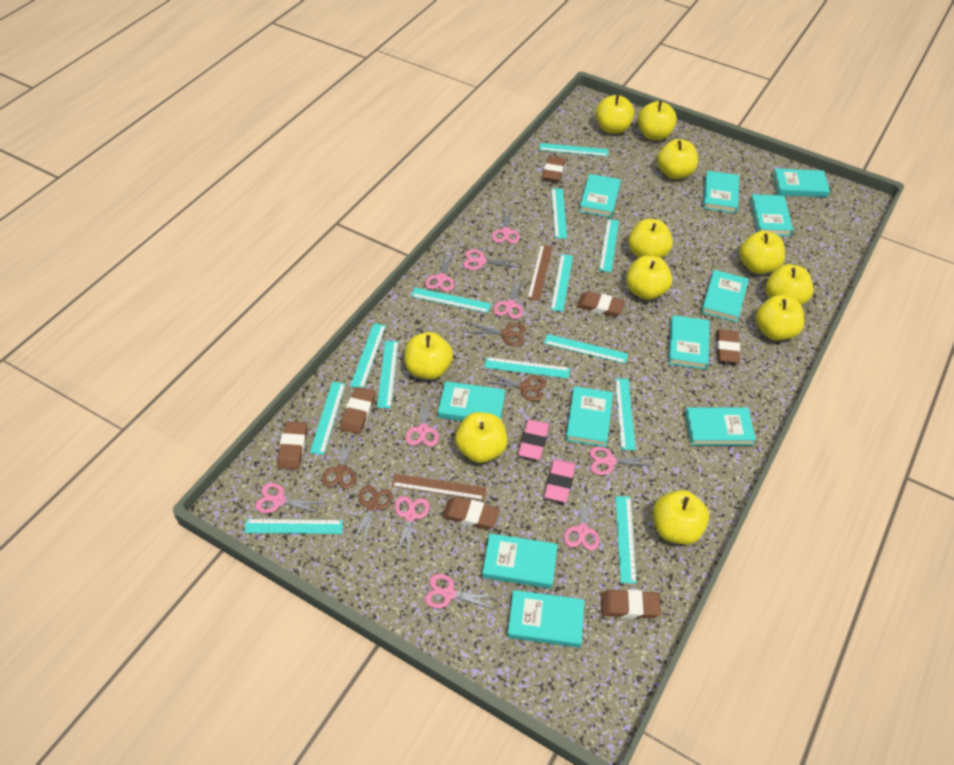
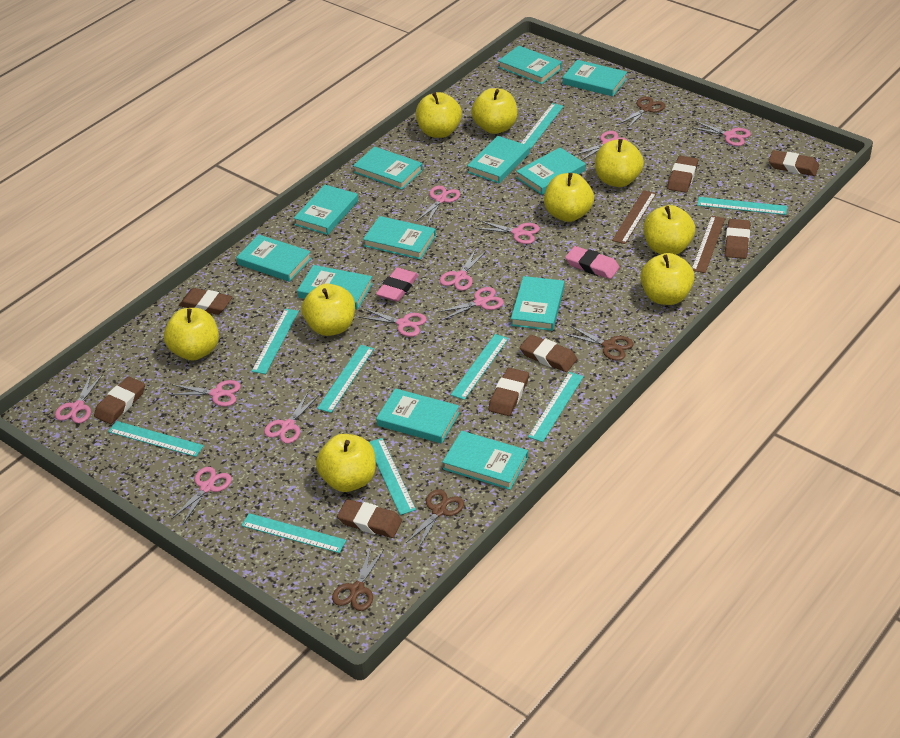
brown eraser: [277,421,307,470] [340,387,375,434] [442,497,499,529] [542,156,565,182] [577,291,625,317] [601,590,661,619] [716,329,740,363] = 7 -> [94,376,145,424] [179,288,232,315] [337,499,402,538] [488,368,529,416] [520,335,577,372] [667,156,698,193] [725,219,750,259] [769,150,819,176] = 8
pink scissors: [255,483,325,514] [395,496,430,556] [406,396,439,447] [425,253,454,292] [425,574,499,610] [463,249,518,270] [492,207,520,244] [493,278,525,319] [564,489,600,550] [589,447,656,475] = 10 -> [55,374,103,423] [169,380,241,406] [171,467,232,524] [264,392,319,443] [359,309,427,337] [417,186,460,224] [438,287,504,320] [439,249,486,291] [475,221,540,244] [573,131,628,161] [690,121,751,146] = 11
turquoise book: [438,381,505,421] [482,533,558,589] [507,590,585,648] [566,386,613,447] [579,174,621,218] [668,315,710,369] [685,407,756,446] [701,270,749,322] [703,171,739,213] [750,194,793,236] [773,169,830,197] = 11 -> [236,235,312,282] [294,185,358,235] [297,265,373,309] [353,146,423,190] [363,216,436,259] [376,388,460,444] [442,431,528,490] [467,136,530,184] [498,46,562,84] [511,276,564,331] [516,147,586,195] [563,60,627,97] = 12
turquoise ruler: [244,519,343,534] [310,382,345,455] [350,323,386,388] [377,341,398,408] [411,288,491,313] [484,357,570,379] [539,143,608,157] [544,334,628,364] [551,188,567,239] [551,254,573,312] [599,219,619,272] [615,378,636,450] [616,496,637,584] = 13 -> [108,421,204,457] [241,513,346,553] [251,309,299,374] [317,345,374,413] [369,438,416,515] [451,334,509,400] [521,103,564,149] [528,372,584,442] [697,197,787,215] = 9
yellow apple: [404,332,453,380] [455,412,508,463] [596,95,634,134] [626,256,672,300] [628,219,673,258] [637,101,677,140] [653,490,709,545] [657,139,698,179] [740,231,785,274] [756,295,805,341] [766,264,814,305] = 11 -> [164,308,219,360] [302,284,355,336] [316,434,376,492] [416,92,462,138] [471,88,518,134] [544,173,594,222] [595,139,644,187] [640,253,695,305] [644,205,695,255] = 9

